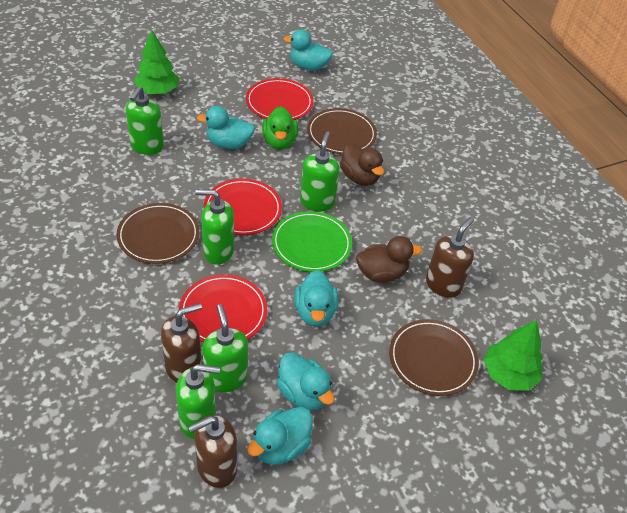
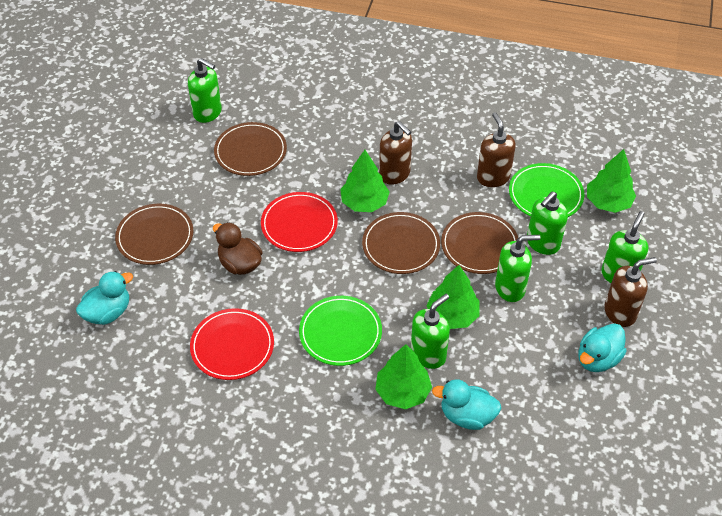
brown duck: [340,143,384,186] [356,236,422,283] = 2 -> [213,222,262,275] = 1
brown plate: [117,203,199,264] [307,108,377,154] [389,319,479,396] = 3 -> [115,204,193,265] [214,122,287,176] [362,212,440,274] [441,212,518,274] = 4
green duck: [262,106,298,150] = 1 -> none = 0
green plate: [272,211,352,272] = 1 -> [299,296,382,366] [509,163,584,217] = 2
green tree: [134,30,179,94] [484,320,543,391] = 2 -> [340,150,390,212] [375,344,432,409] [426,265,480,329] [587,149,636,213] = 4
red plate: [179,274,267,342] [204,179,282,235] [246,78,314,120] = 3 -> [190,308,274,380] [261,192,338,252] = 2
turquoise duck: [197,106,255,149] [247,407,313,465] [276,352,335,411] [283,30,333,71] [294,270,338,327] = 5 -> [76,271,133,325] [432,379,501,430] [579,323,627,372] = 3

